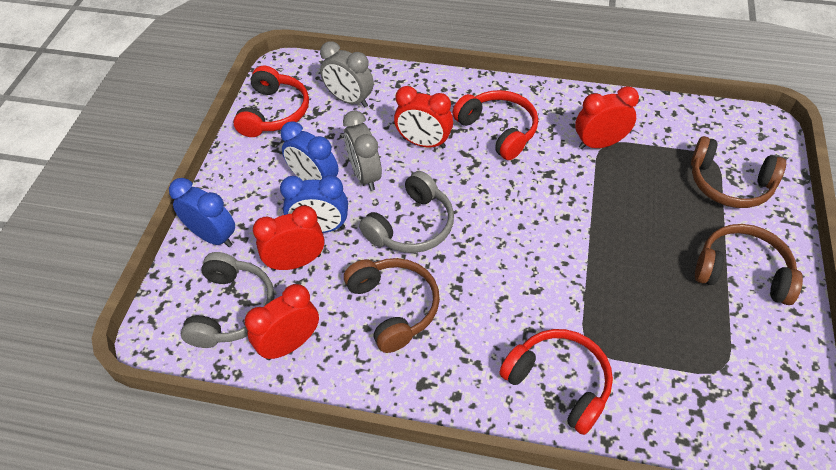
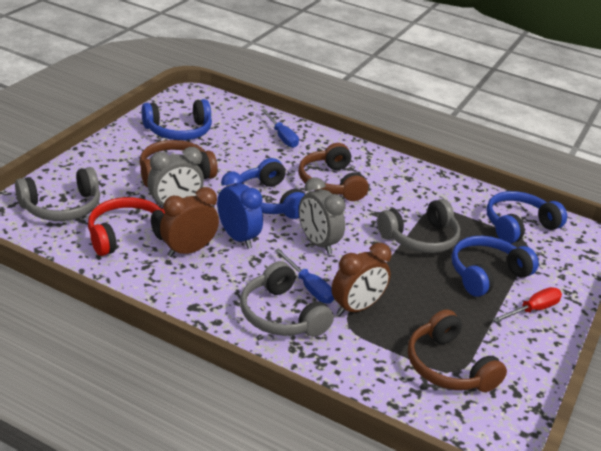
blue clock: [169,178,235,247] [280,175,348,233] [281,122,339,181] = 3 -> [217,171,263,249] = 1
blue headphones: none = 0 -> [142,99,212,140] [234,158,305,219] [451,236,539,297] [486,191,567,244] = 4
blue screwdriver: none = 0 -> [261,109,299,148] [274,248,334,304] = 2
brown clock: none = 0 -> [160,187,219,257] [331,243,392,316] = 2
grey headphones: [181,252,275,348] [359,171,454,253] = 2 -> [15,167,100,221] [240,261,334,337] [377,199,460,253] = 3
red clock: [245,284,319,360] [253,205,325,271] [394,86,453,149] [575,86,639,149] = 4 -> none = 0
red headphones: [233,66,309,137] [452,90,538,160] [499,329,613,435] = 3 -> [88,197,165,256] = 1
red screwdriver: none = 0 -> [493,287,562,323] = 1

